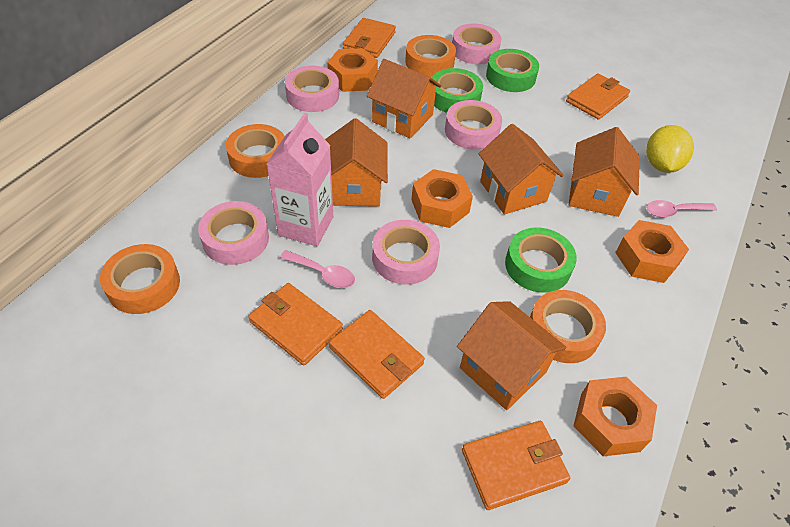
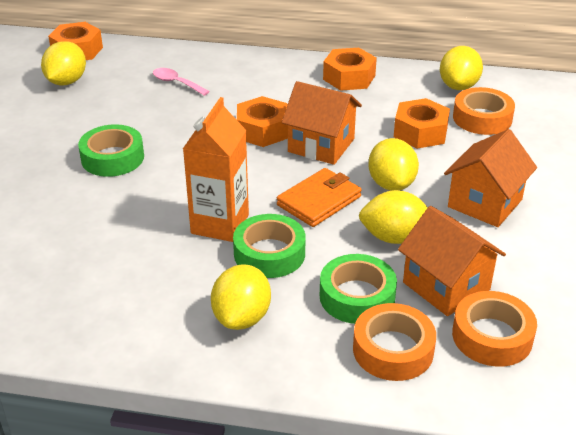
orange carton: none = 0 -> [183,97,249,242] = 1
orange house: [325,118,388,207] [367,59,442,139] [457,301,566,410] [479,124,564,215] [569,127,640,217] = 5 -> [282,81,362,165] [398,206,506,316] [444,129,537,227] = 3
orange tape: [100,244,180,314] [226,124,285,178] [405,35,456,77] [530,290,606,363] = 4 -> [353,303,436,381] [452,291,537,367] [453,87,515,135] = 3
orange wallet: [248,283,343,366] [329,310,425,399] [343,18,396,58] [462,421,570,510] [566,73,630,120] = 5 -> [277,168,362,227] = 1
pink carton: [267,113,333,246] = 1 -> none = 0
pink spoon: [280,250,355,288] [646,200,717,217] = 2 -> [153,68,210,96] = 1
pink tape: [198,201,269,265] [285,66,339,112] [372,220,440,285] [445,100,502,150] [452,23,501,64] = 5 -> none = 0
yellow lemon: [646,125,694,173] = 1 -> [41,41,86,85] [211,264,271,330] [359,190,428,244] [368,138,419,191] [440,46,483,90] = 5

